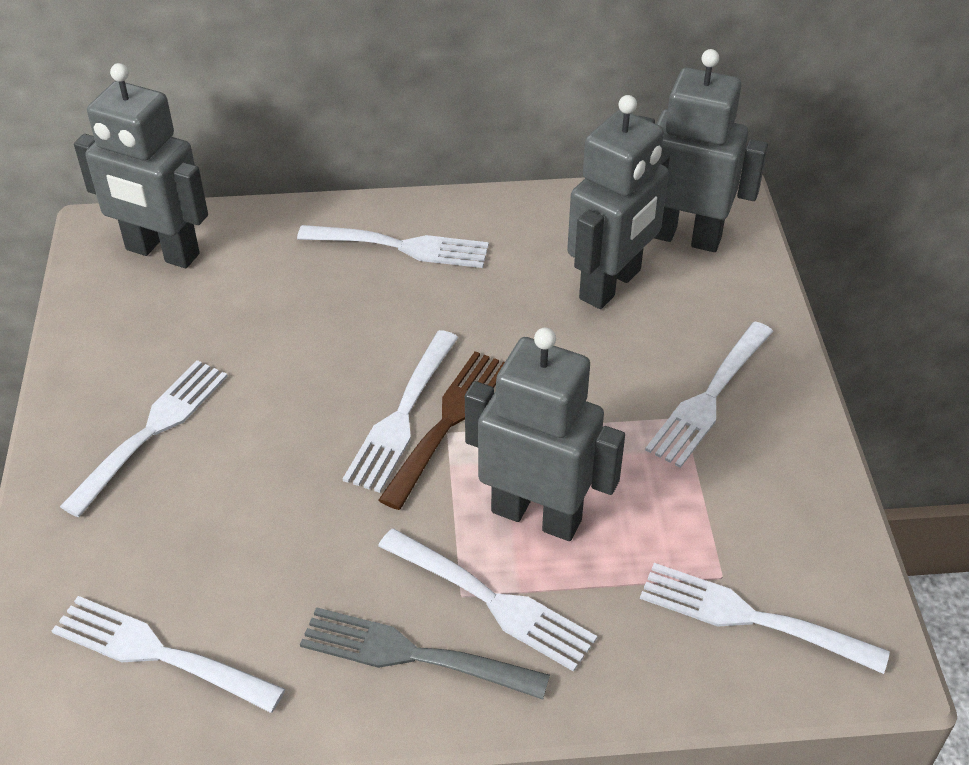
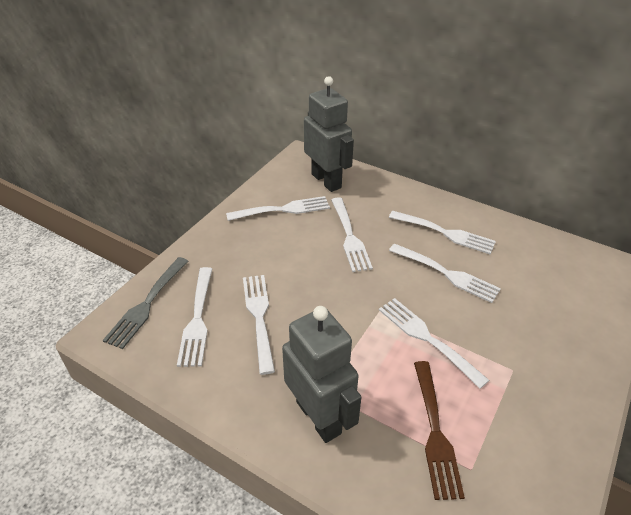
grey robot: [74,63,208,268] [465,328,625,541] [567,95,670,309] [639,49,768,252] = 4 -> [282,306,361,443] [304,76,354,192] = 2

